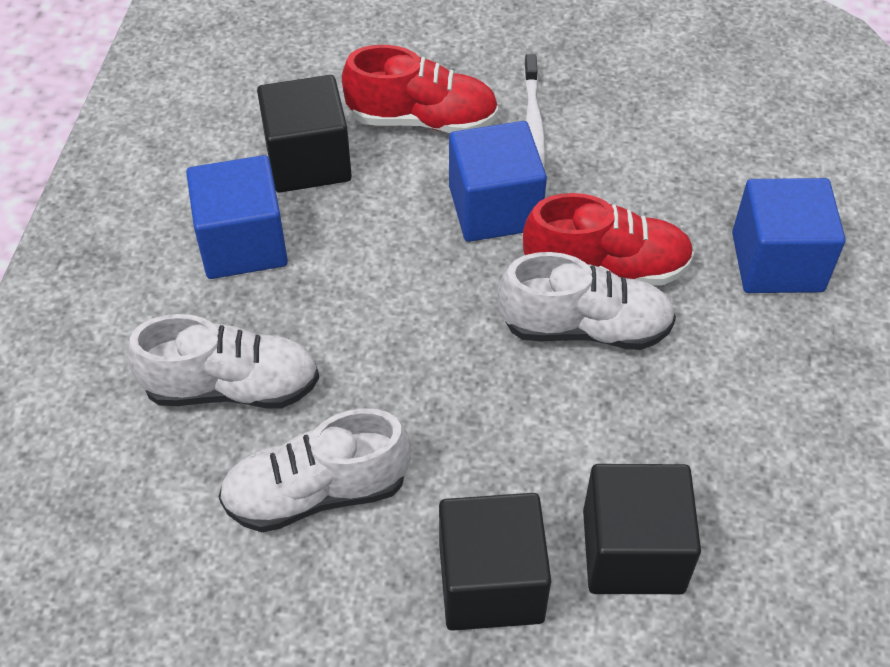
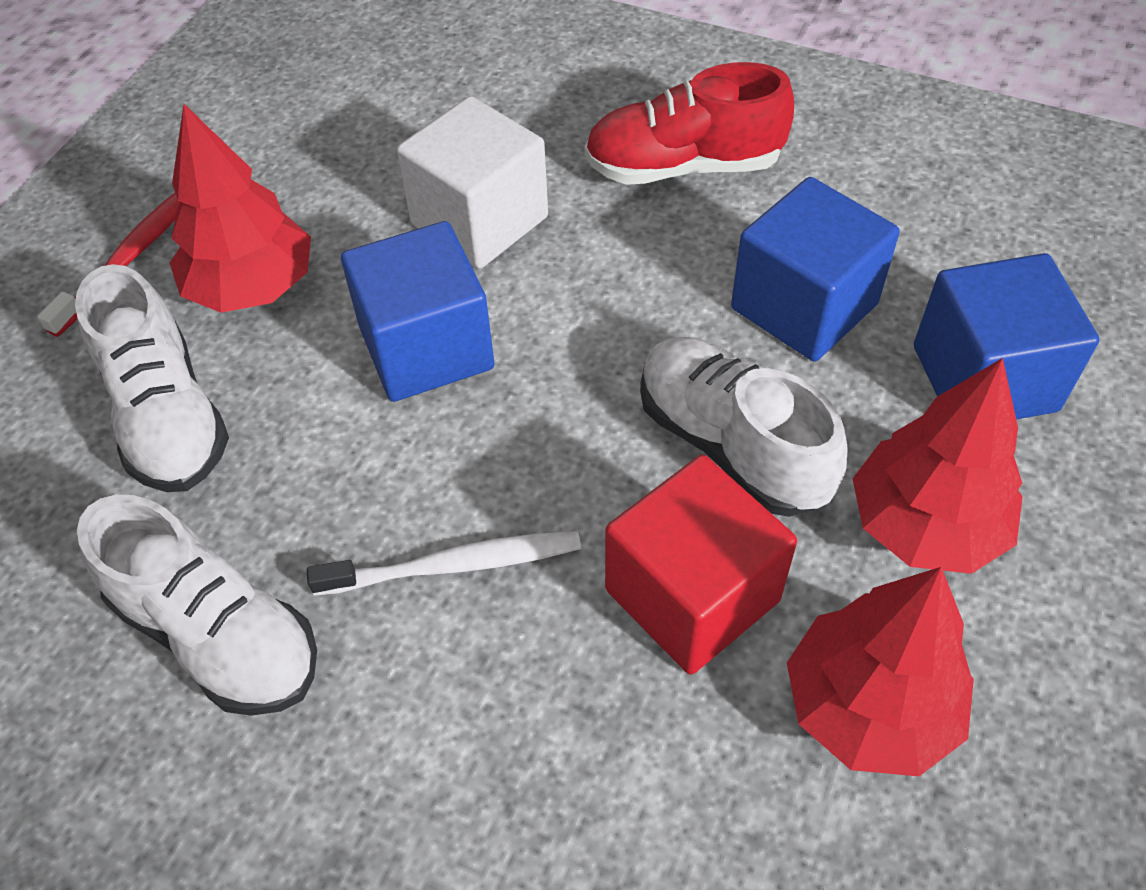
black cube: [257,75,352,193] [439,493,551,631] [583,464,701,594] = 3 -> none = 0
red cube: none = 0 -> [605,455,797,675] = 1
red shoe: [342,45,499,133] [523,193,694,285] = 2 -> [585,62,794,185] = 1
red toothbrush: none = 0 -> [37,193,180,337] = 1
red tree: none = 0 -> [170,104,311,313] [787,567,974,776] [853,358,1023,574] = 3
white cube: none = 0 -> [397,96,548,269] = 1

